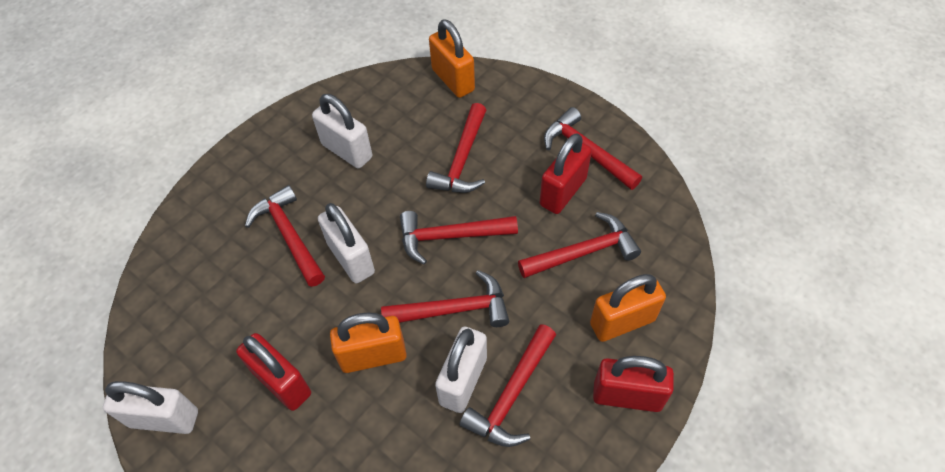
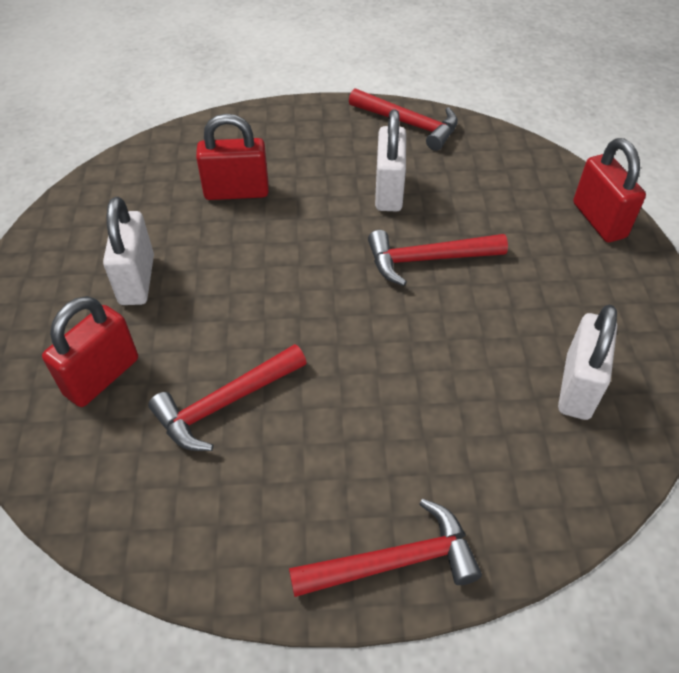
orange padlock: [330,312,407,373] [429,19,475,98] [590,274,666,342] = 3 -> none = 0
red hammer: [245,185,325,287] [381,270,509,327] [400,211,518,265] [426,103,486,193] [459,324,556,447] [518,212,641,278] [544,107,642,190] = 7 -> [148,344,307,451] [289,499,482,597] [349,88,458,151] [368,230,508,286] = 4
white padlock: [103,381,198,434] [312,94,372,169] [318,203,375,283] [435,327,487,413] = 4 -> [103,197,154,305] [375,109,406,211] [558,305,617,420] = 3

